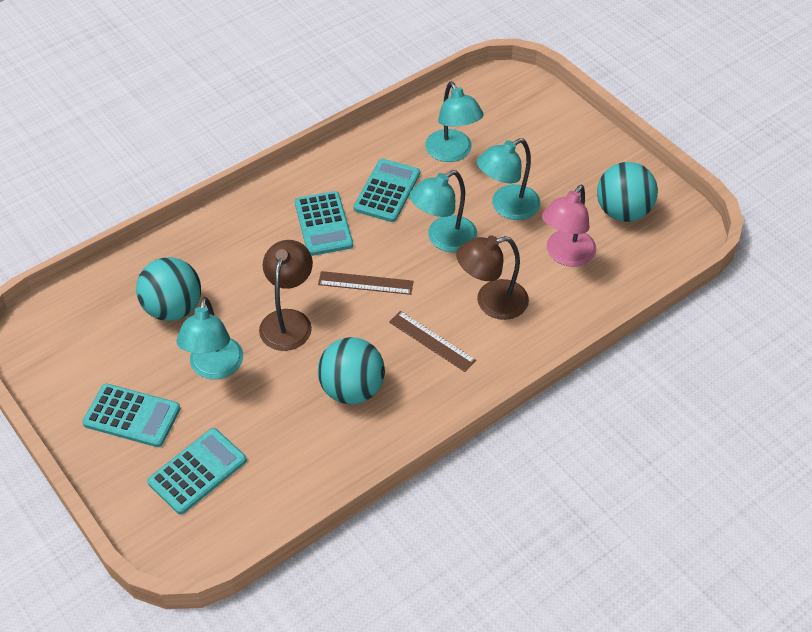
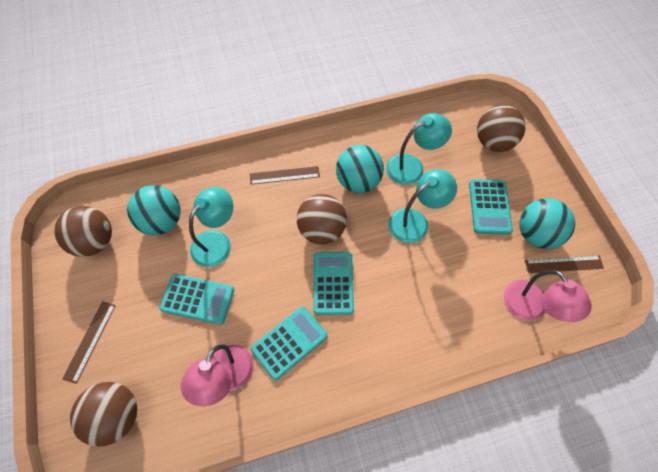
brown ball: none = 0 -> [54,206,112,257] [70,382,137,447] [297,194,347,245] [477,105,526,152] = 4
brown lamp: [259,240,313,351] [456,235,529,320] = 2 -> none = 0
brown ruler: [318,271,414,295] [389,311,476,372] = 2 -> [62,301,116,384] [250,166,320,185] [525,255,604,273] = 3
pink lamp: [542,185,596,267] = 1 -> [181,345,253,406] [504,270,592,322] = 2
turquoise lamp: [176,297,243,380] [410,170,477,252] [425,81,484,162] [477,138,540,220] = 4 -> [189,187,233,267] [386,113,452,185] [388,169,457,243] = 3

